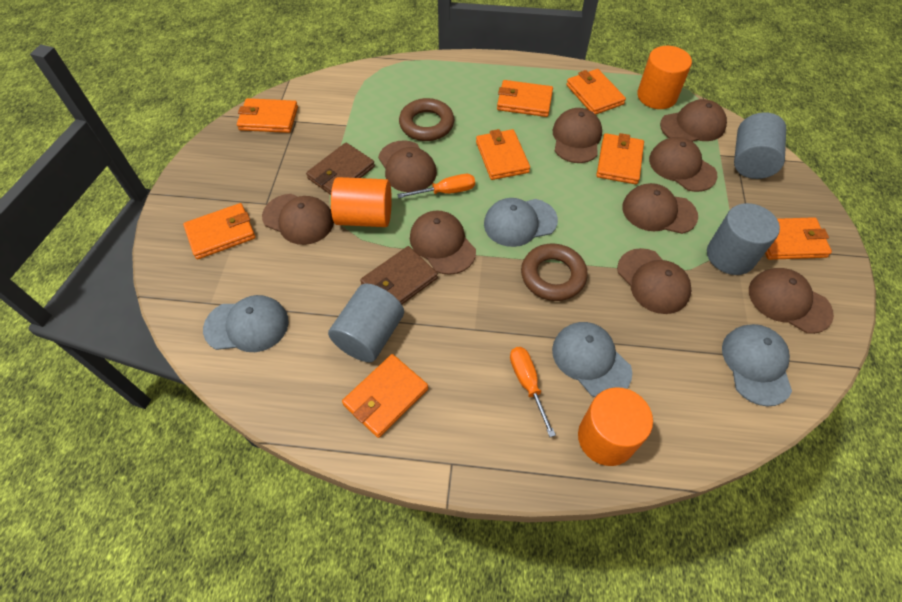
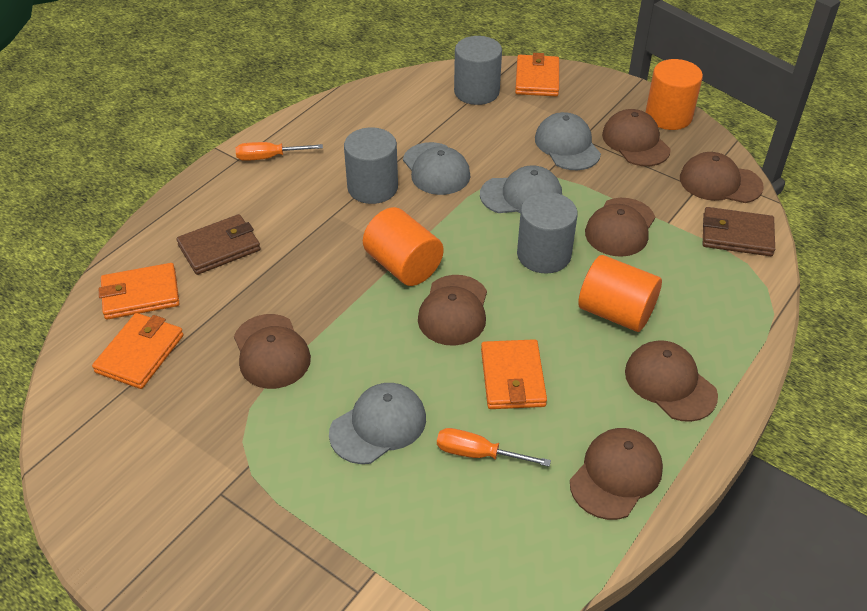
brown cap: [262,194,334,245] [378,141,437,192] [410,211,476,275] [553,108,602,163] [617,248,692,314] [622,183,698,234] [649,137,718,192] [660,99,727,142] [749,268,834,334] = 9 -> [234,314,311,389] [418,275,487,346] [570,428,663,520] [585,198,655,257] [602,109,671,166] [625,341,718,422] [680,152,764,203] = 7
brown ring: [399,98,454,141] [521,244,588,301] = 2 -> none = 0
orange wallet: [183,203,256,259] [237,98,298,133] [342,354,428,438] [476,129,530,180] [497,80,553,117] [566,69,626,115] [596,133,644,184] [765,217,832,260] = 8 -> [92,313,184,389] [99,263,179,320] [481,339,547,409] [515,53,559,96] = 4

